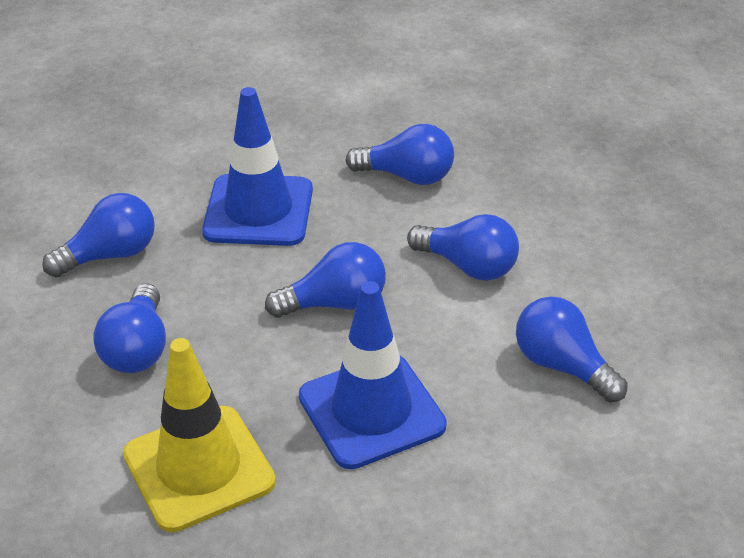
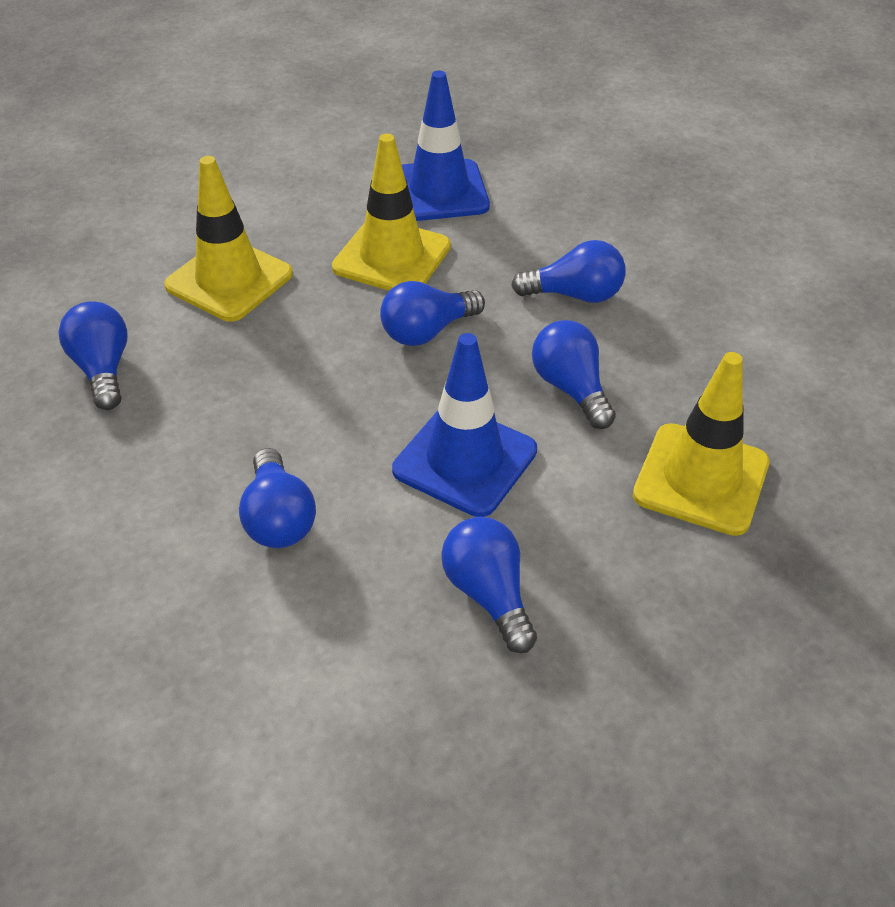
yellow traffic cone: [123,338,276,532] = 1 -> [164,156,293,322] [332,134,451,291] [633,352,770,536] = 3

